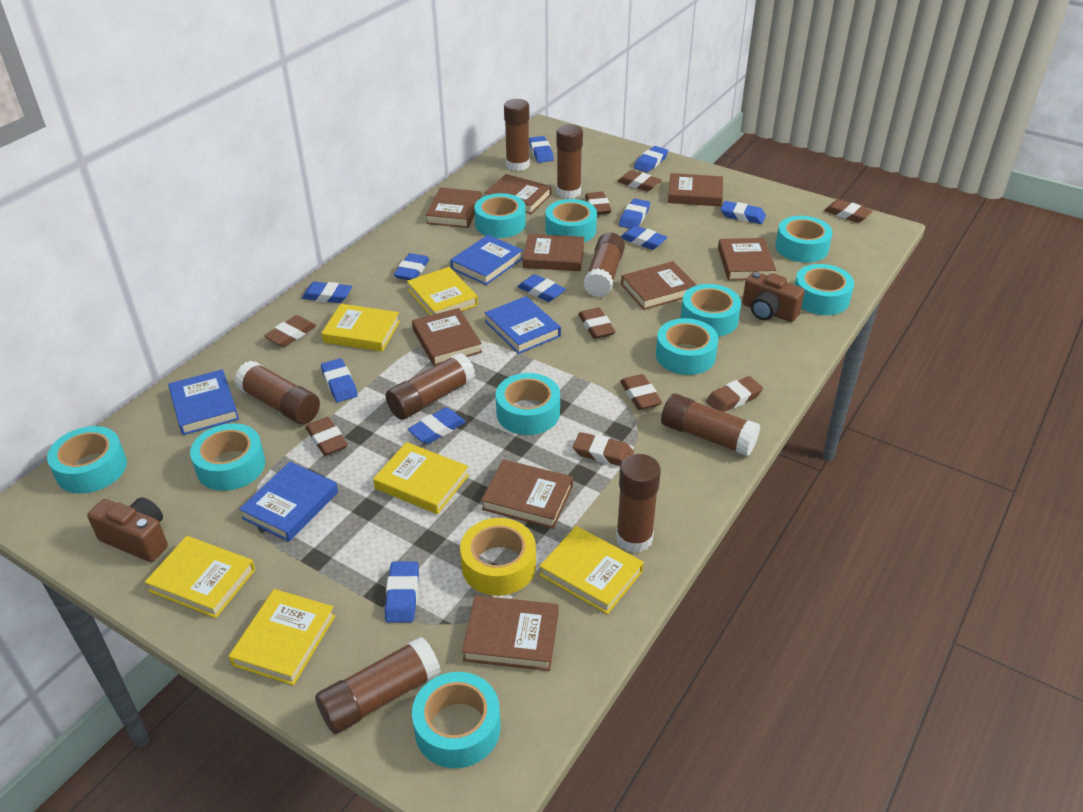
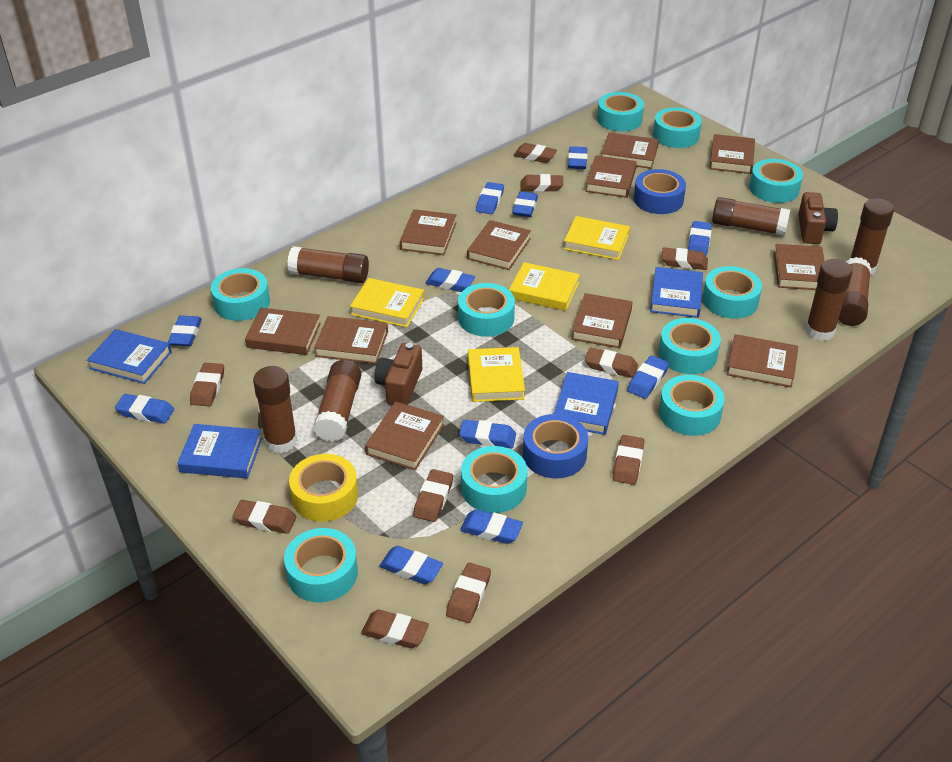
blue tape: none = 0 -> [523,414,588,479] [634,169,686,214] = 2
brown book: [412,308,482,366] [426,187,481,228] [462,595,558,671] [481,459,573,529] [485,174,551,214] [523,234,585,271] [621,261,697,310] [668,173,723,206] [718,238,776,281] = 9 -> [245,308,321,355] [314,316,388,364] [365,401,444,470] [400,209,456,255] [467,220,531,270] [571,293,632,348] [585,155,637,198] [601,132,659,169] [709,134,755,174] [726,334,799,388] [774,244,825,290] = 11
brown eraser: [264,315,316,347] [305,417,348,456] [573,432,634,466] [578,308,615,339] [585,192,612,215] [617,170,661,191] [620,374,662,410] [706,376,763,412] [824,199,873,223] = 9 -> [190,363,224,406] [232,500,296,534] [361,610,429,648] [413,469,453,522] [446,563,491,623] [513,143,557,163] [520,174,563,192] [585,348,638,378] [612,435,644,485] [662,248,708,270] = 10
brown glue stick: [234,361,320,425] [315,637,441,734] [386,353,475,420] [504,99,530,171] [556,124,583,199] [583,232,625,298] [616,454,661,553] [661,393,760,456] = 8 -> [253,366,297,453] [287,246,369,283] [313,360,361,442] [712,197,790,236] [805,259,853,341] [838,257,871,326] [850,198,894,275] = 7
yellow book: [145,536,255,618] [229,589,335,685] [321,304,400,352] [373,442,469,514] [407,267,478,315] [540,526,644,614] = 6 -> [350,278,424,327] [468,347,525,402] [509,262,580,311] [564,216,630,260] = 4

